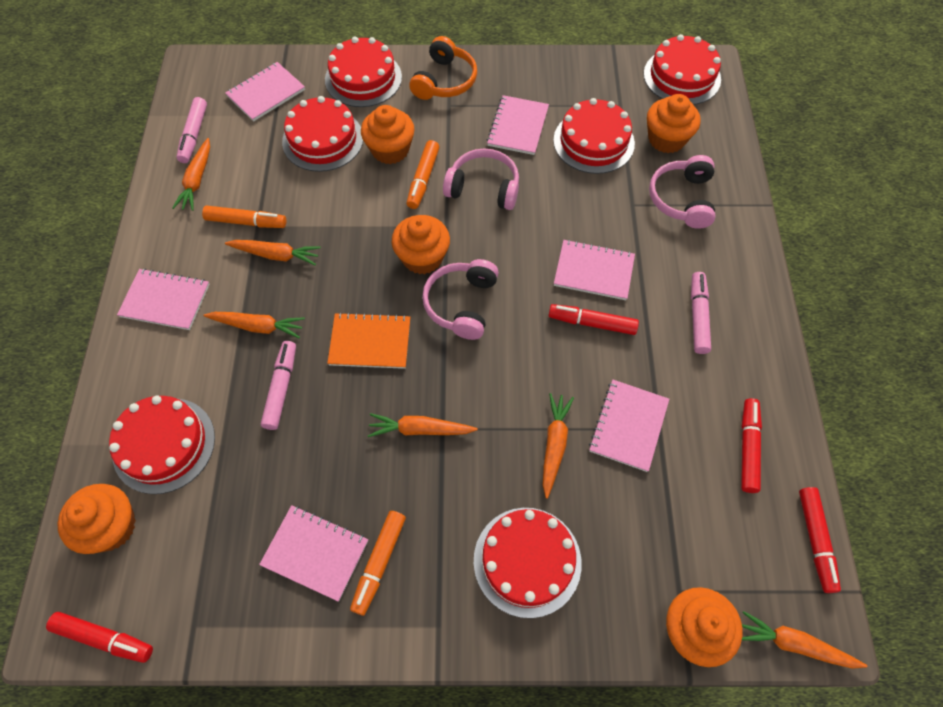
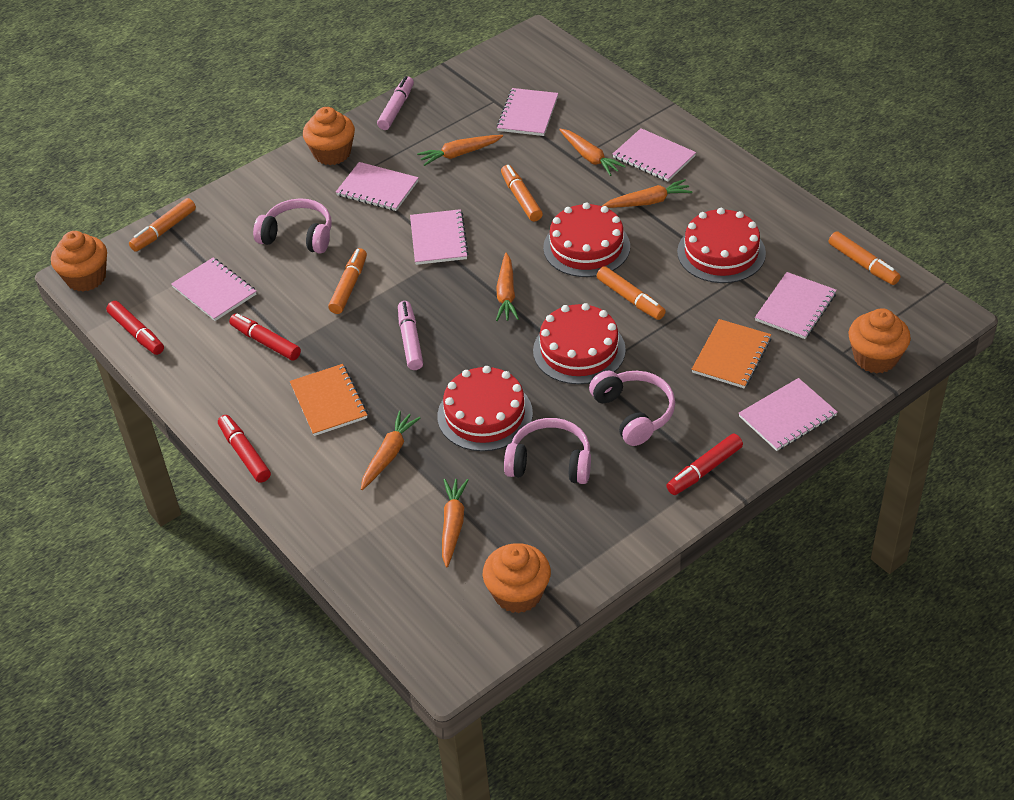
orange cupcake: [58,484,136,554] [361,105,415,164] [392,215,450,274] [647,94,701,153] [666,587,742,667] = 5 -> [51,231,107,292] [303,107,355,165] [483,543,551,613] [849,308,911,373] = 4
orange headphones: [409,36,477,100] = 1 -> none = 0
orange marker: [202,205,286,228] [350,511,406,616] [406,140,439,209] = 3 -> [129,198,196,252] [328,248,367,314] [501,165,543,222] [597,266,666,320] [829,231,901,285] = 5
orange notebook: [327,312,410,369] = 1 -> [290,364,368,436] [691,319,771,388] = 2
pink marker: [176,97,207,163] [261,341,296,430] [691,272,711,354] = 3 -> [377,76,414,130] [398,301,423,370] = 2
pink notebook: [117,268,210,330] [225,62,305,122] [259,505,368,601] [487,95,549,155] [554,239,635,300] [589,380,669,472] = 6 -> [171,258,256,321] [336,162,419,211] [410,209,469,265] [497,88,558,136] [613,128,696,182] [739,378,838,451] [755,272,837,339] = 7
red cake: [109,396,215,494] [282,96,363,172] [325,37,402,107] [474,508,582,618] [553,98,635,174] [644,34,721,105] = 6 -> [437,366,533,451] [533,303,626,384] [543,202,630,277] [677,208,766,283] = 4

